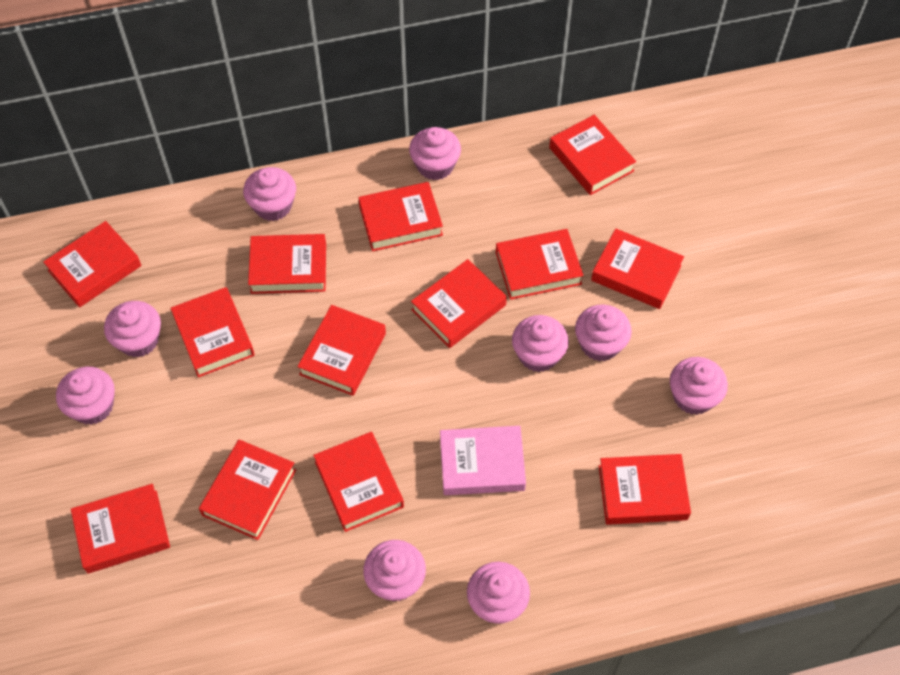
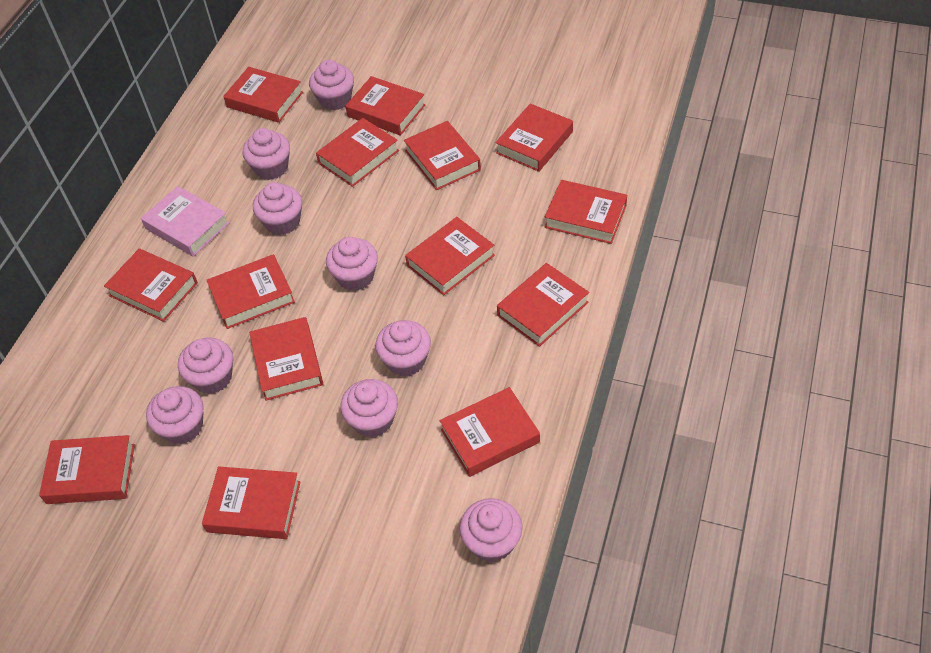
red book: [43,221,142,307] [71,484,170,574] [171,287,255,377] [199,439,296,540] [248,234,326,294] [297,305,386,396] [313,432,404,532] [358,182,443,251] [411,259,507,348] [496,229,584,300] [549,115,636,195] [591,229,684,309] [599,454,691,525] = 13 -> [39,435,135,504] [104,249,198,322] [202,466,301,539] [206,254,295,329] [223,67,303,123] [249,317,323,401] [316,118,399,187] [345,76,425,135] [404,121,481,190] [405,217,495,295] [440,387,540,477] [496,103,573,172] [497,263,589,347] [545,180,627,244] = 14

